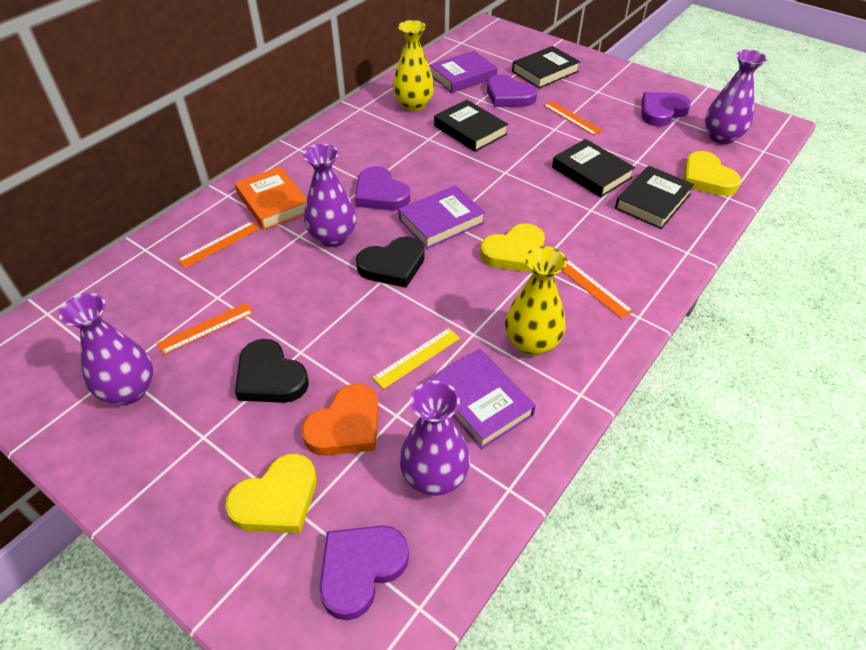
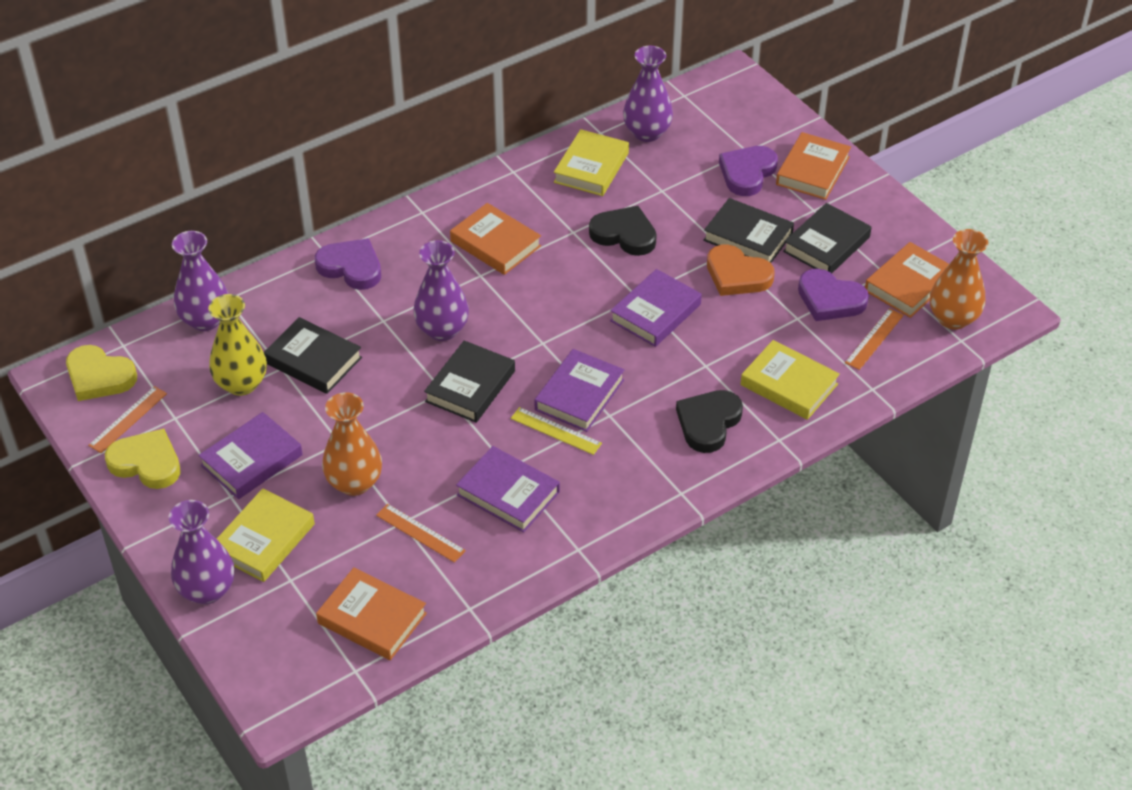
orange book: [234,166,307,230] = 1 -> [316,567,427,660] [450,203,541,275] [776,132,851,200] [865,242,949,318] = 4
orange ruler: [157,303,254,355] [178,221,260,268] [543,101,603,135] [562,259,633,319] = 4 -> [88,386,167,453] [376,504,466,563] [845,308,904,370] = 3
orange vase: none = 0 -> [322,392,382,496] [930,229,988,330] = 2
purple book: [398,185,485,249] [429,349,536,449] [430,51,498,93] = 3 -> [198,412,303,499] [456,446,560,533] [535,349,625,432] [610,269,702,347] = 4
purple heart: [319,525,409,620] [355,166,410,211] [487,74,537,107] [642,92,691,127] = 4 -> [315,238,381,290] [719,146,778,196] [798,269,869,321] = 3
yellow book: none = 0 -> [217,488,315,582] [554,129,629,196] [740,340,840,420] = 3
yellow heart: [225,454,317,533] [480,223,545,273] [684,151,741,196] = 3 -> [66,345,137,401] [105,429,181,489] = 2
yellow vase: [392,20,434,112] [505,246,567,356] = 2 -> [208,294,267,396] = 1

